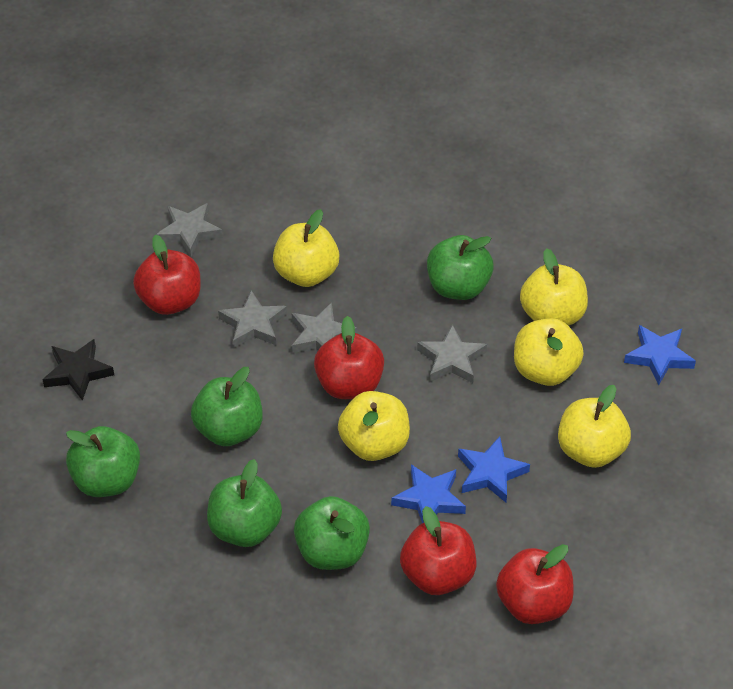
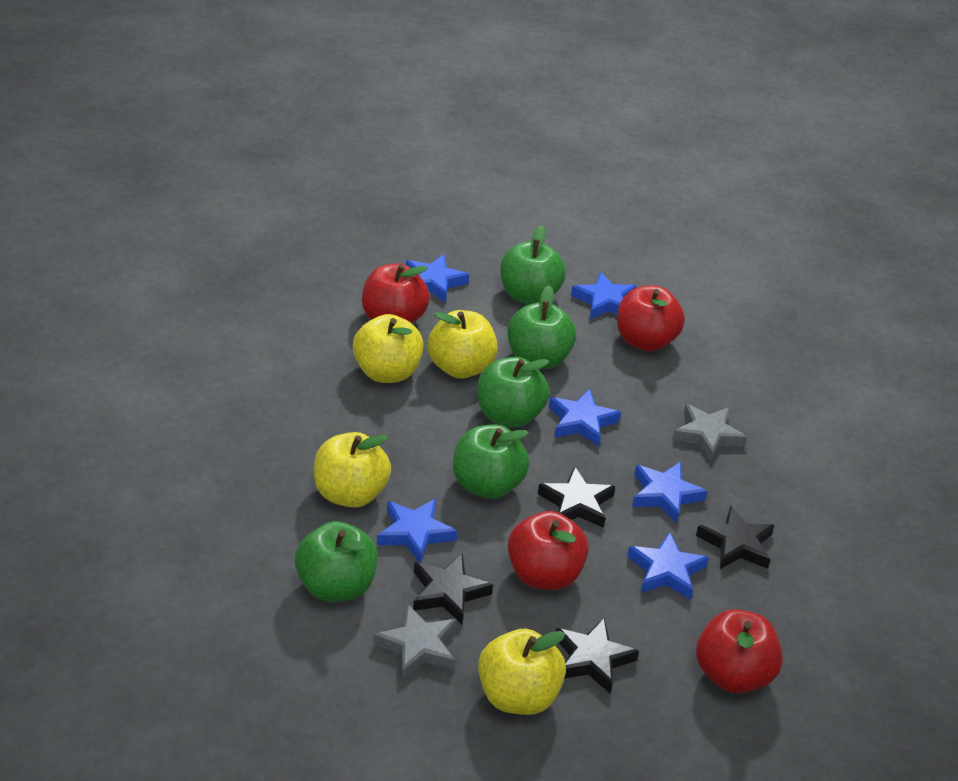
black star: [42,339,114,401] = 1 -> [413,553,493,624] [538,467,615,528] [556,618,639,693] [696,505,775,569] = 4
blue star: [391,464,466,523] [458,436,530,503] [624,325,696,385] = 3 -> [377,499,457,563] [406,254,469,303] [549,389,621,446] [571,272,637,319] [627,532,709,600] [632,462,708,523] = 6
grey star: [156,203,223,257] [218,290,287,348] [291,303,357,353] [417,324,487,383] = 4 -> [373,604,457,680] [672,404,747,461] = 2
yellow apple: [273,209,340,287] [338,391,410,461] [514,318,584,386] [520,248,588,326] [558,385,631,468] = 5 -> [314,432,391,508] [353,314,424,383] [428,310,498,378] [478,629,566,715] = 4

